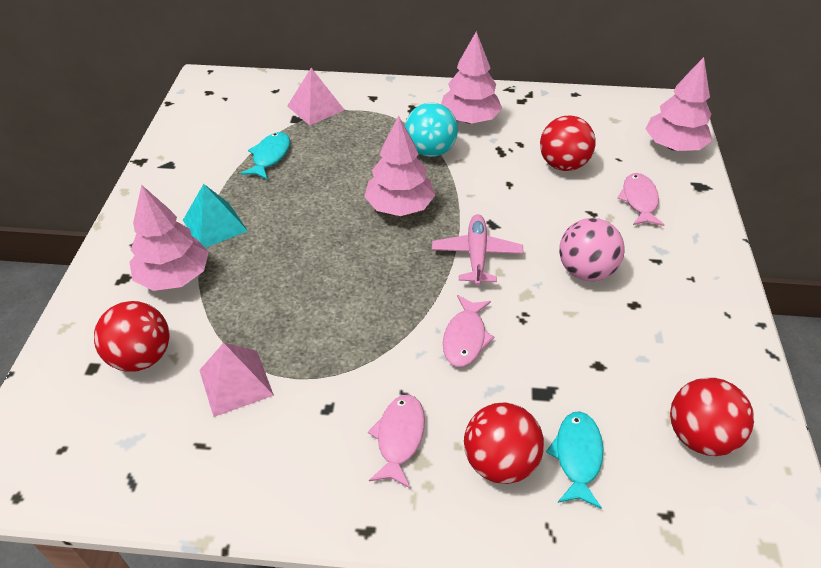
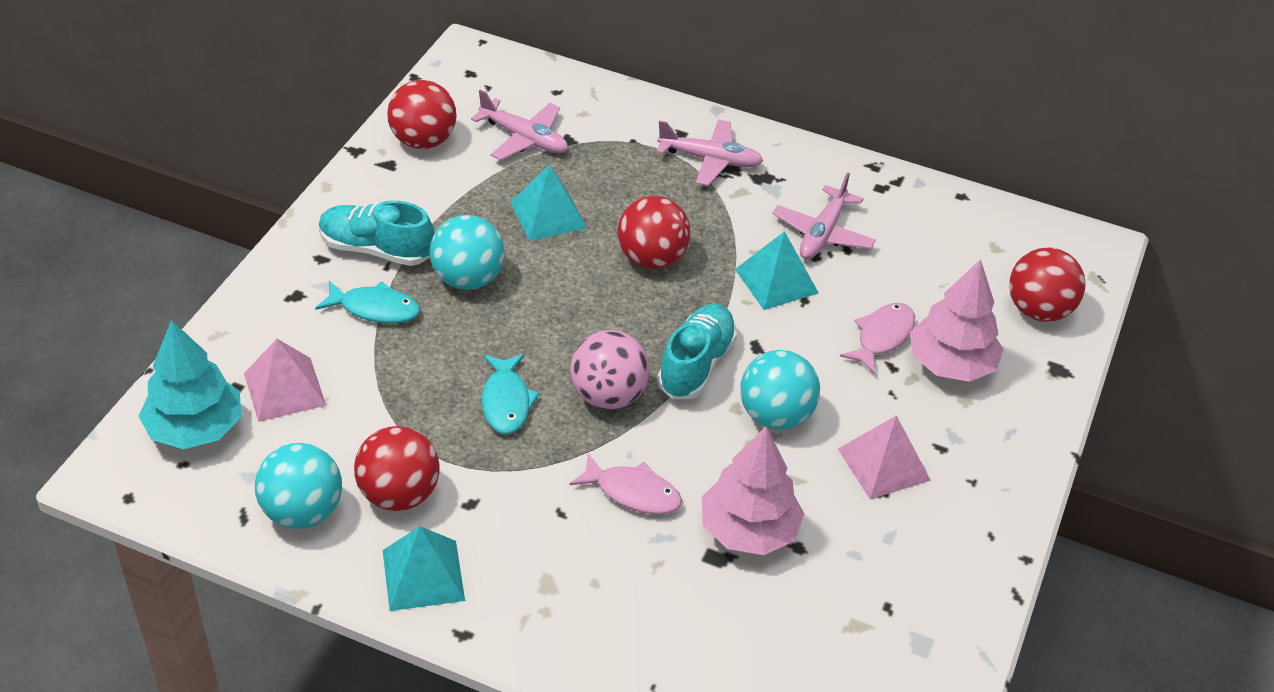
pink fish: [368,395,425,488] [443,295,495,367] [617,173,665,226] = 3 -> [570,453,682,515] [840,303,915,374] = 2
pink plane: [432,214,524,286] = 1 -> [471,89,568,160] [657,120,763,186] [772,172,876,259] = 3
pink tree: [129,185,209,291] [364,116,435,216] [441,31,502,124] [646,57,712,151] = 4 -> [701,426,804,555] [910,259,1004,382] = 2
turquoise ball: [405,102,458,157] = 1 -> [255,443,342,529] [430,215,505,290] [740,350,820,430] = 3
turquoise pyramid: [183,184,248,248] = 1 -> [383,526,465,611] [510,165,587,241] [735,231,819,310] = 3
turquoise shoe: none = 0 -> [319,201,435,266] [657,304,737,399] = 2
turquoise tree: none = 0 -> [139,320,241,449] = 1

